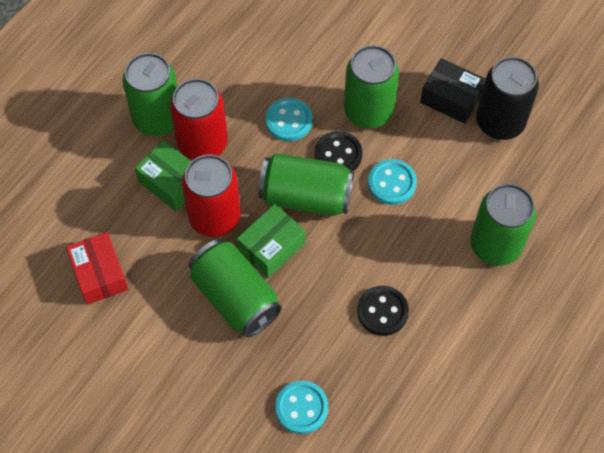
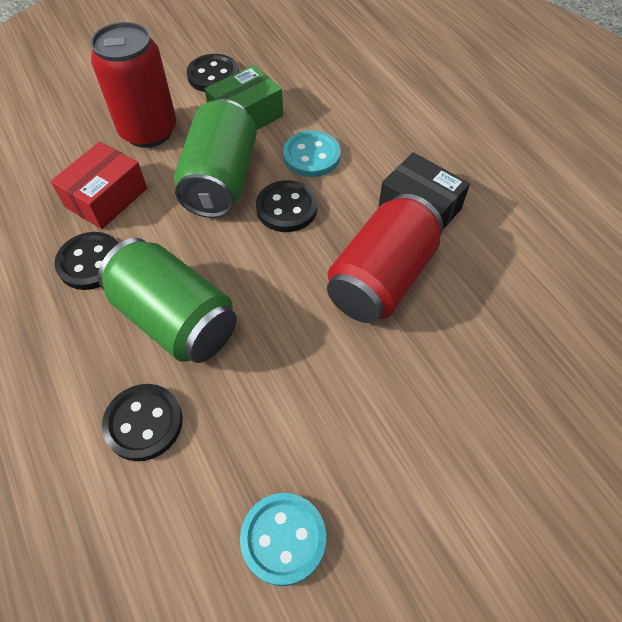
black button: [314,131,362,171] [357,286,409,336] = 2 -> [54,232,119,290] [102,384,183,461] [186,54,239,92] [256,180,317,232] = 4
black can: [476,57,539,140] = 1 -> none = 0
green box: [135,140,191,211] [237,204,305,278] = 2 -> [205,65,283,130] = 1
green can: [123,53,178,136] [189,239,282,337] [258,153,354,216] [344,45,399,129] [470,184,536,266] = 5 -> [98,238,237,363] [174,99,257,218] = 2
turquoise button: [265,98,313,141] [275,380,328,434] [368,159,417,205] = 3 -> [240,493,326,586] [283,130,341,177] = 2

